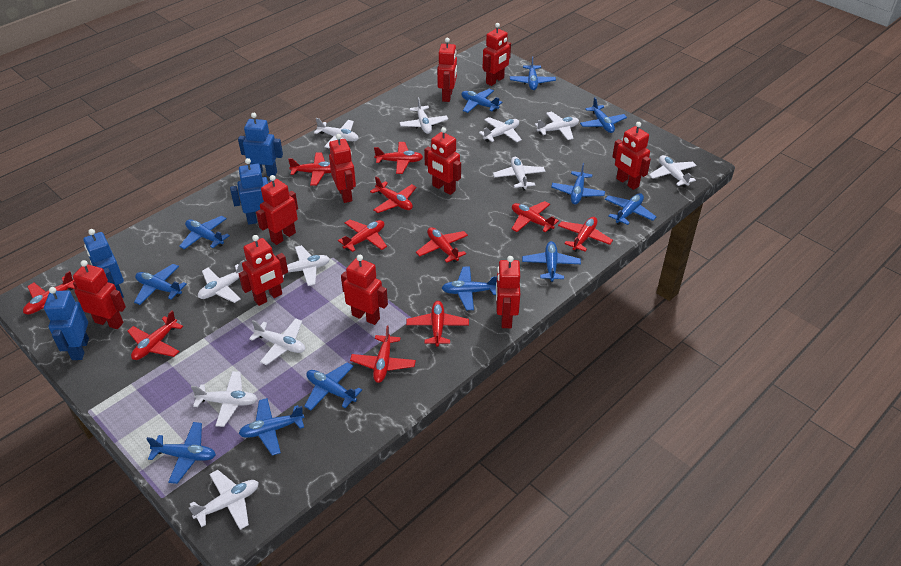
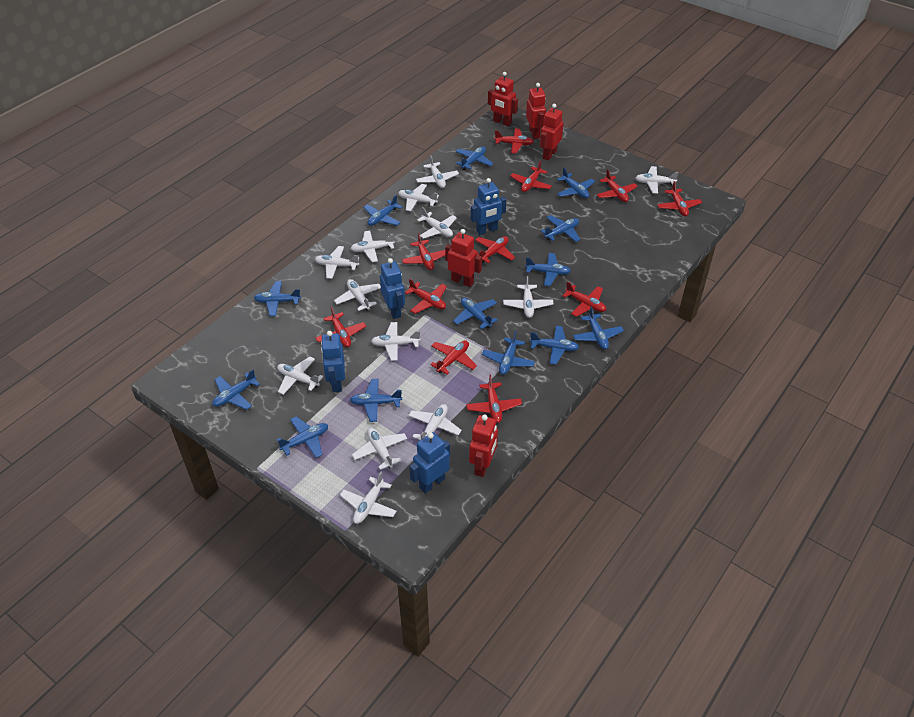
blue plane: [134,264,187,305] [146,422,216,484] [179,216,230,249] [239,398,305,455] [304,362,362,411] [442,266,497,310] [461,89,502,113] [510,56,556,90] [522,241,581,282] [551,163,605,204] [580,97,627,133] [605,193,656,225] = 12 -> [213,369,260,410] [254,281,301,316] [277,416,328,458] [350,379,402,422] [363,195,403,226] [453,298,498,329] [455,146,493,170] [482,331,535,375] [525,253,571,286] [530,326,579,365] [541,215,581,242] [557,168,595,198] [573,306,624,349] = 13
red robot: [73,260,126,329] [238,235,288,306] [256,175,298,245] [329,134,356,203] [341,255,388,325] [424,127,461,195] [437,38,457,102] [483,23,511,86] [496,256,520,328] [612,122,651,190] = 10 -> [445,229,482,287] [469,415,498,477] [488,72,518,126] [526,83,546,139] [540,104,563,161] = 5
white plane: [189,470,259,530] [191,371,257,427] [198,260,245,303] [249,318,305,365] [283,245,330,286] [314,118,359,149] [399,97,448,134] [479,117,522,142] [493,157,545,191] [535,112,579,140] [649,155,697,187] = 11 -> [277,357,324,395] [315,246,359,279] [334,279,381,311] [340,472,397,524] [350,231,395,262] [352,427,407,470] [371,322,420,361] [398,184,439,212] [408,404,462,440] [416,155,459,188] [417,207,457,239] [503,276,553,318] [636,166,679,194] = 13

